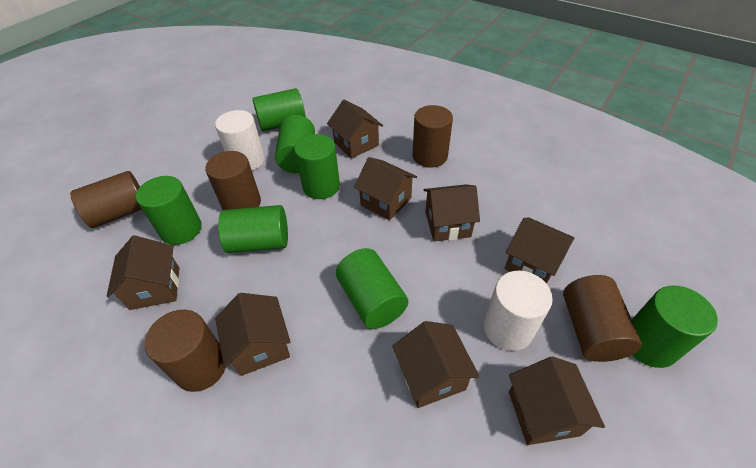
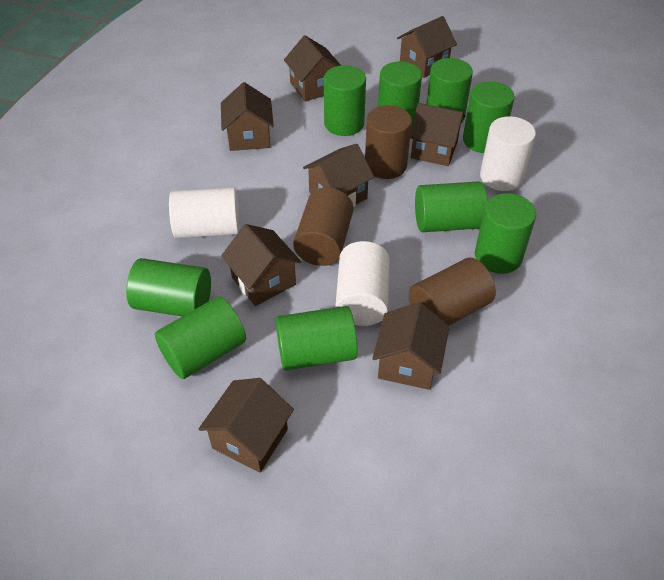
brown cylinder: [70,171,142,228] [144,310,226,392] [205,151,261,210] [412,105,453,168] [563,275,642,362] = 5 -> [293,187,354,266] [365,105,412,179] [409,258,496,326] = 3
green cylinder: [136,176,202,245] [218,205,288,253] [252,88,306,131] [275,115,315,173] [294,134,340,199] [336,248,408,329] [632,285,718,368] = 7 -> [126,258,211,316] [155,296,246,379] [276,306,358,370] [324,65,366,136] [378,61,422,128] [415,181,488,232] [426,58,473,123] [463,81,515,153] [475,193,536,274] = 9
white cylinder: [215,110,265,171] [483,271,553,351] = 2 -> [169,187,240,239] [335,241,389,326] [480,116,536,191] = 3

